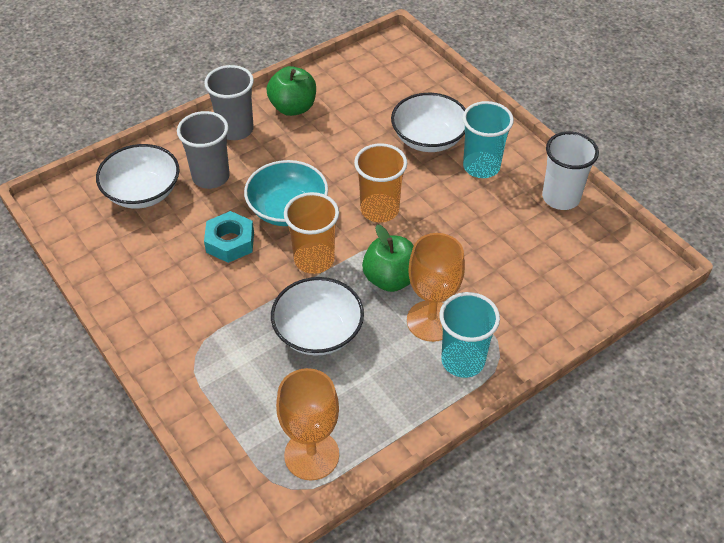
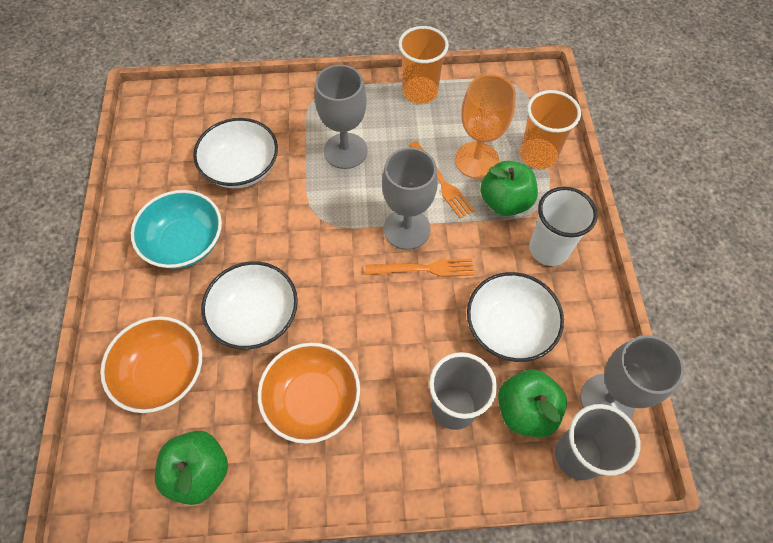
green apple: [267,66,316,116] [362,224,414,292] = 2 -> [155,431,228,505] [480,161,538,216] [498,369,567,437] = 3
grey goblet: none = 0 -> [315,65,368,169] [382,147,438,250] [580,335,684,419] = 3
orange bowl: none = 0 -> [100,316,202,413] [258,343,360,444] = 2
orange fork: none = 0 -> [365,258,474,277] [409,141,474,219] = 2
orange goblet: [276,368,339,481] [407,233,465,342] = 2 -> [455,74,516,179] = 1
turquoise cup: [439,292,500,378] [463,101,514,178] = 2 -> none = 0
turquoise nut: [204,211,254,263] = 1 -> none = 0

